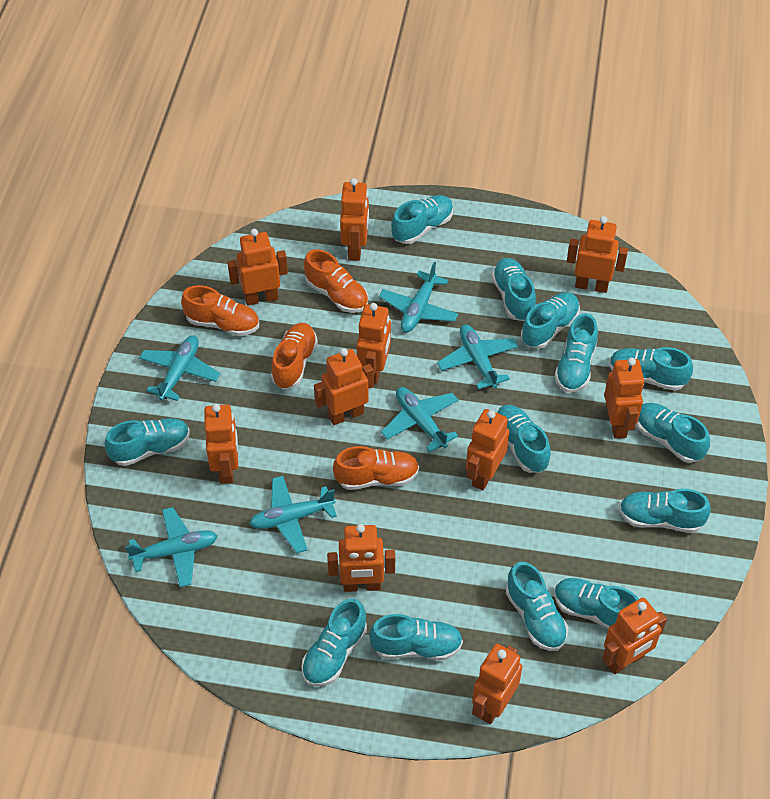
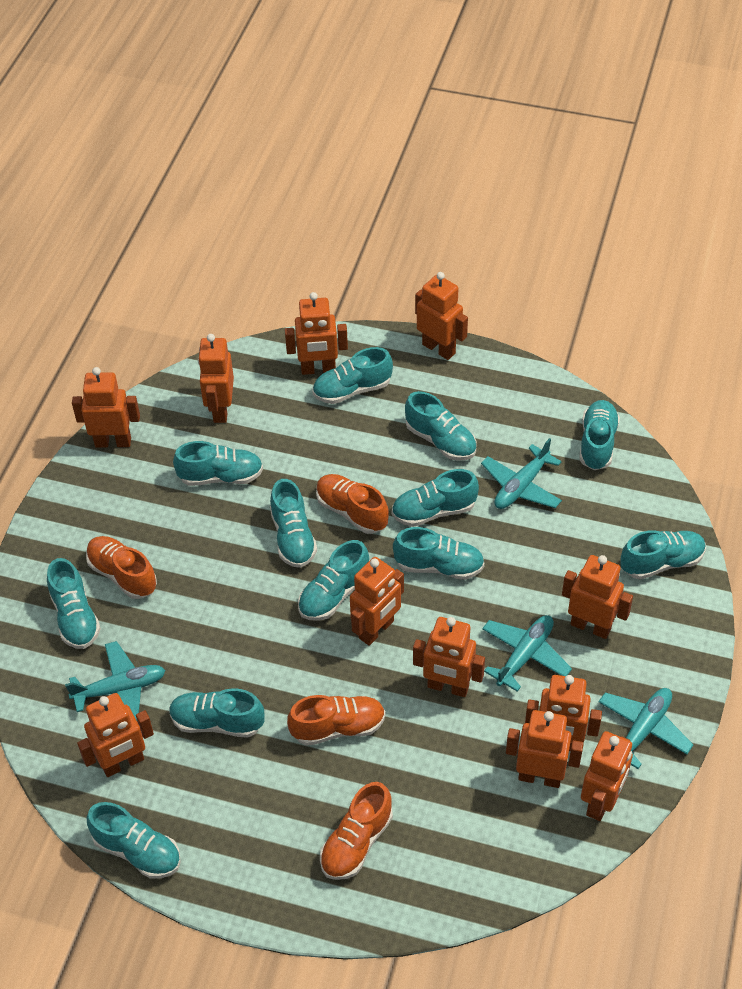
turquoise plane: [125,507,218,587] [139,335,220,401] [249,476,337,553] [379,262,458,332] [381,387,458,452] [437,325,518,389] = 6 -> [65,641,165,720] [481,438,562,509] [482,615,572,692] [599,688,693,769] = 4
turquoise shoe: [105,418,190,466] [301,599,367,686] [369,614,463,660] [391,195,453,244] [491,258,536,321] [497,405,551,473] [506,562,568,651] [521,292,580,349] [554,313,598,393] [554,578,639,629] [609,347,693,391] [619,489,711,533] [636,403,710,463] = 13 -> [47,558,101,649] [87,802,181,879] [169,688,265,738] [173,441,263,486] [270,479,317,568] [298,540,369,621] [312,347,393,404] [392,469,479,527] [393,527,485,580] [405,391,477,461] [579,400,620,470] [620,530,706,579] = 12

